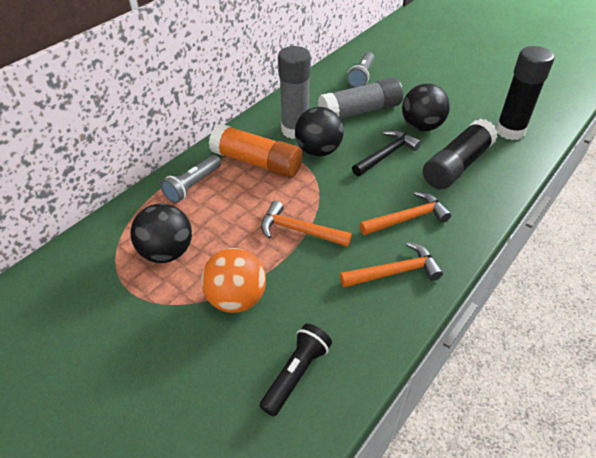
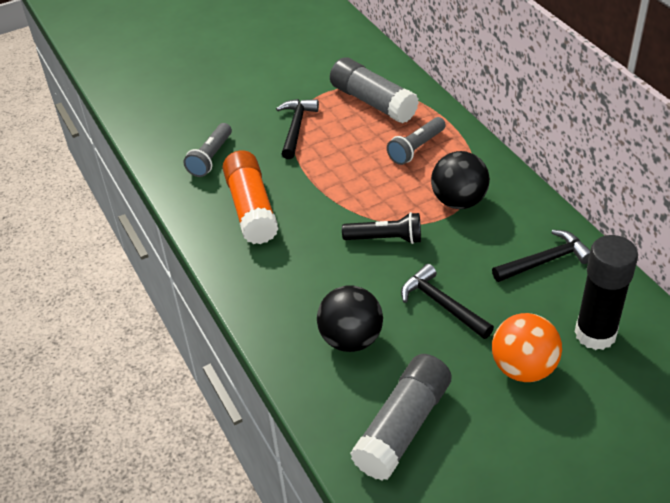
black ball: [130,203,192,263] [295,107,344,157] [402,83,450,131] = 3 -> [317,285,383,352] [431,151,490,209] = 2
black glue stick: [423,119,498,189] [496,46,554,140] = 2 -> [575,235,638,350] = 1
black hammer: [352,130,421,176] = 1 -> [276,99,319,159] [401,264,494,339] [492,230,590,282] = 3
orange hammer: [261,201,352,247] [340,242,443,288] [359,191,451,235] = 3 -> none = 0

